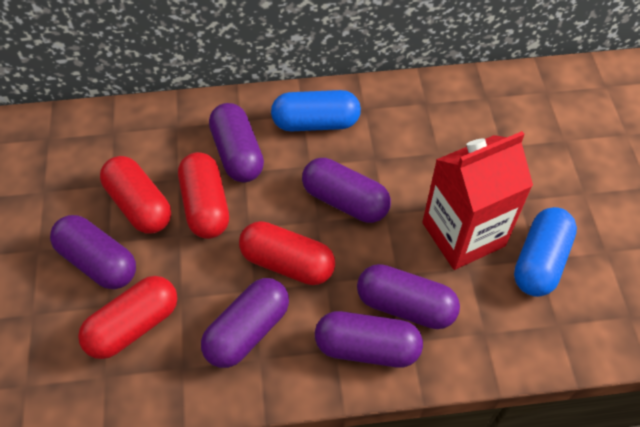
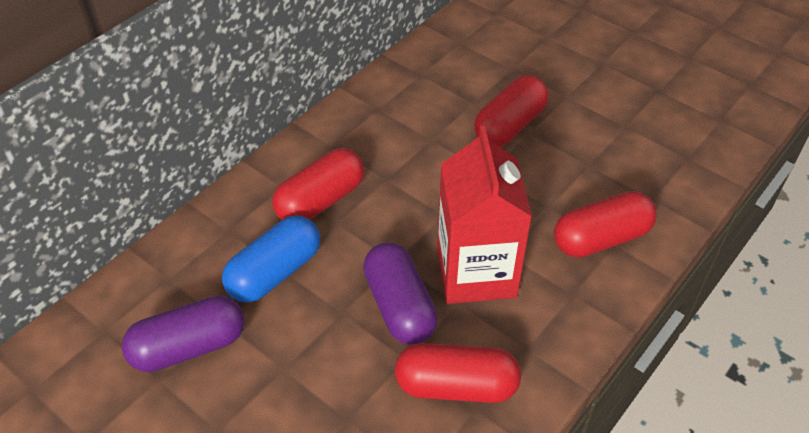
blue capsule: [271,90,361,131] [514,207,577,297] = 2 -> [222,215,320,303] = 1
purple capsule: [50,215,136,289] [201,278,289,368] [209,103,264,182] [302,158,391,223] [315,311,423,368] [357,264,460,329] = 6 -> [122,295,245,372] [363,242,438,345] = 2

